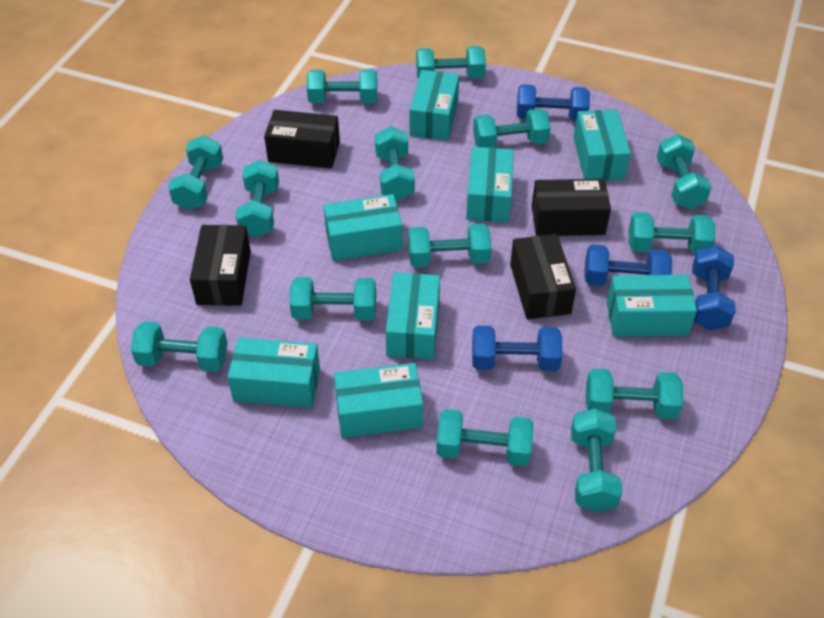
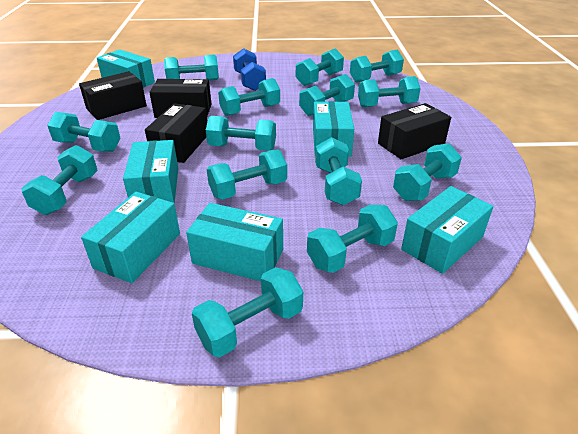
blue dumbbell: [472,326,562,371] [517,84,590,121] [584,244,672,286] [692,245,736,331] = 4 -> [233,48,266,91] = 1
turquoise box: [227,337,320,408] [323,194,403,261] [334,363,423,438] [386,272,440,360] [410,70,459,140] [466,147,514,222] [574,110,631,181] [606,275,697,337] = 8 -> [81,192,180,283] [97,49,155,88] [123,140,178,204] [186,203,283,281] [313,101,354,157] [401,186,494,274] = 6

